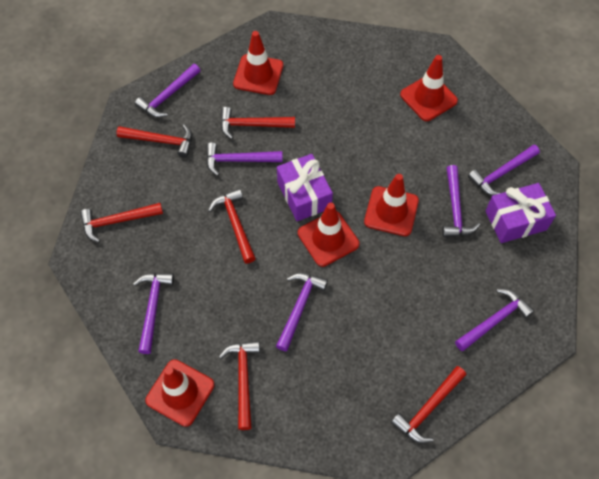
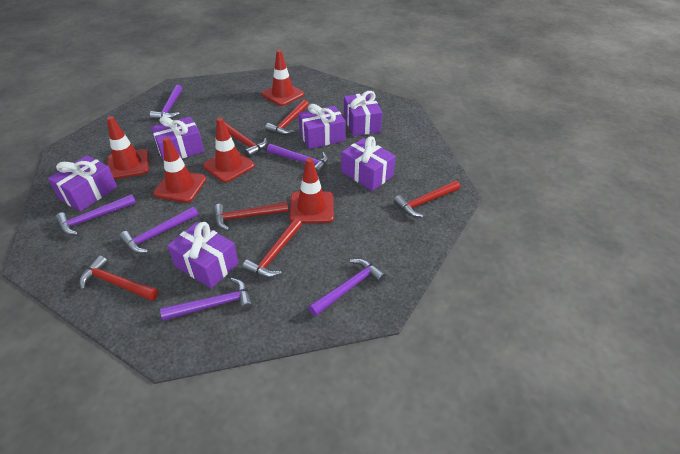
purple gift: [277,154,333,221] [485,183,556,243] = 2 -> [48,155,117,212] [151,116,204,161] [167,222,239,289] [298,104,346,149] [341,136,396,191] [344,91,382,136] = 6
purple hammer: [133,273,174,354] [135,64,201,118] [206,142,283,176] [276,273,328,351] [442,165,480,237] [455,289,534,351] [468,145,540,196] = 7 -> [55,194,136,235] [119,206,198,254] [150,85,182,120] [160,278,253,321] [267,144,328,175] [308,259,386,316] = 6

